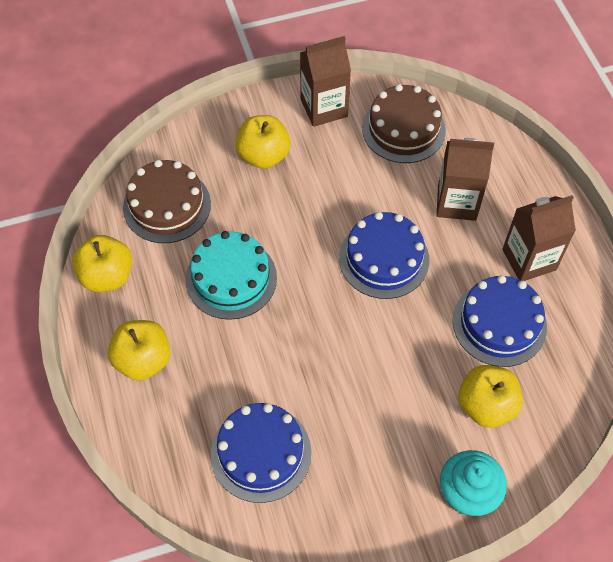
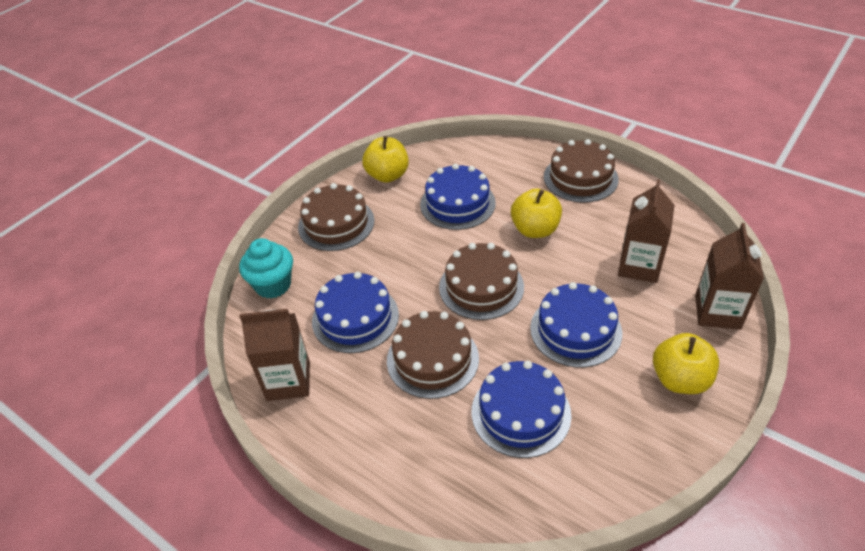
blue cake: [211,403,311,503] [339,212,429,299] [453,275,547,367] = 3 -> [312,272,399,353] [420,164,496,230] [471,361,572,458] [530,282,622,368] = 4
brown cake: [123,160,211,243] [362,84,446,163] = 2 -> [298,183,375,251] [387,311,479,399] [439,243,524,320] [544,139,619,203] = 4
turquoise cake: [186,231,277,320] = 1 -> none = 0
yellow apple: [72,235,132,292] [108,320,170,381] [235,115,291,169] [458,365,523,428] = 4 -> [362,136,409,183] [511,188,562,238] [653,333,719,394] = 3

